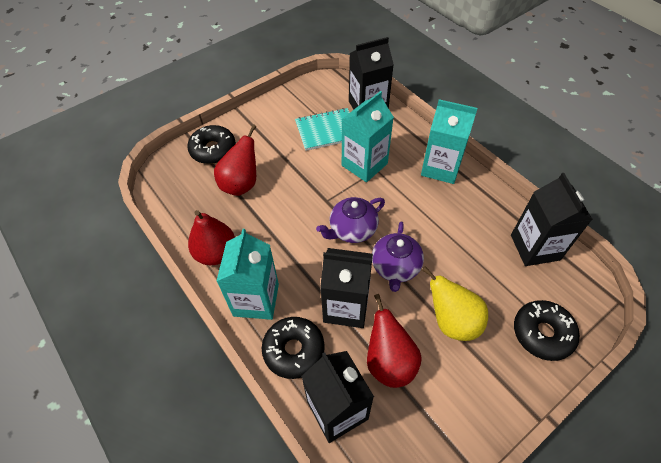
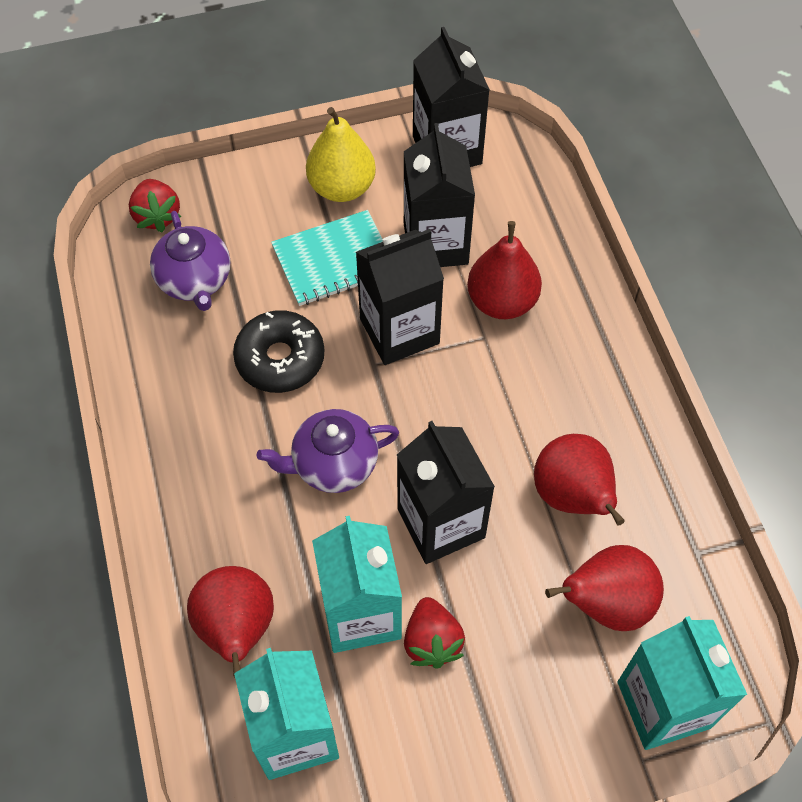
black donut: [187,125,236,164] [262,317,325,379] [514,300,580,361] = 3 -> [233,310,324,393] = 1
red pear: [188,210,235,265] [214,124,256,196] [367,294,422,388] = 3 -> [187,566,274,678] [467,221,542,319] [534,434,625,526] [545,545,664,631] = 4
red strawberry: none = 0 -> [129,179,181,232] [404,597,465,669] = 2

